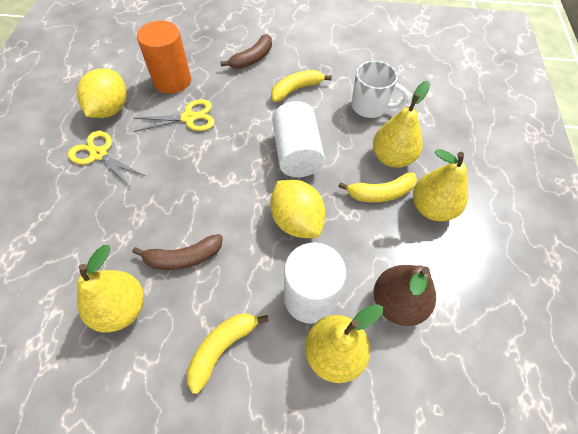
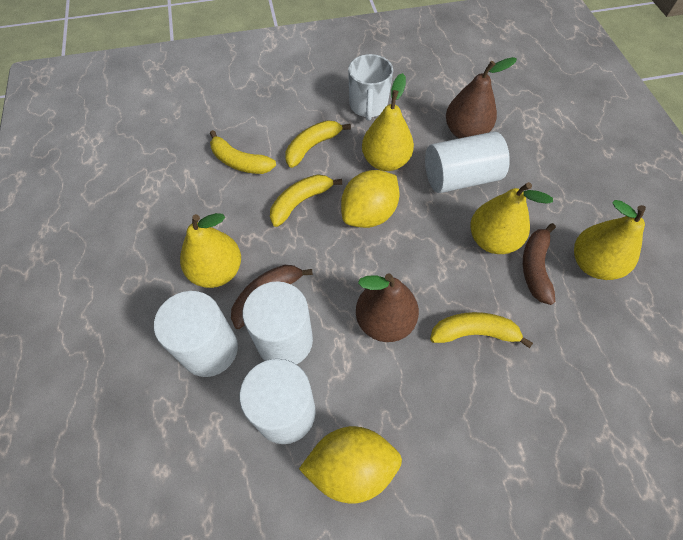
brown pear: [374,265,436,326] = 1 -> [356,273,419,342] [446,57,517,138] = 2
orange cylinder: [137,20,191,94] = 1 -> none = 0
white cylinder: [272,101,325,177] [284,243,346,324] = 2 -> [154,291,238,377] [240,359,316,444] [243,281,313,365] [425,132,510,193] = 4
yellow banana: [187,313,269,394] [271,70,332,102] [338,173,417,202] = 3 -> [210,130,276,174] [270,174,342,227] [285,120,351,168] [430,312,533,348] = 4
yellow scissors: [68,131,145,186] [133,99,215,132] = 2 -> none = 0

